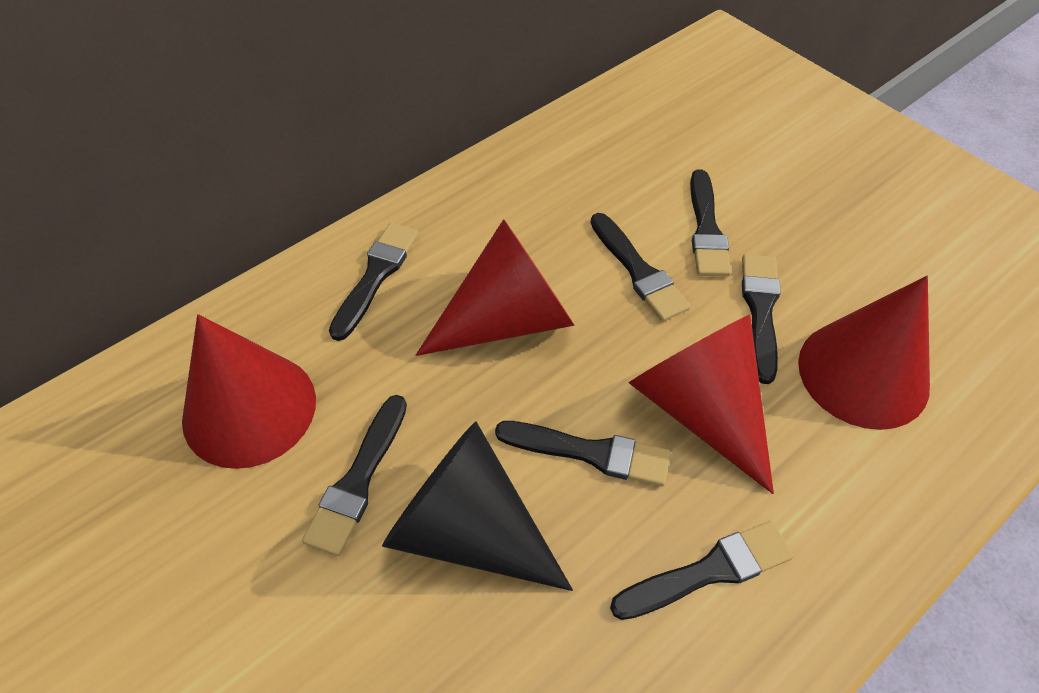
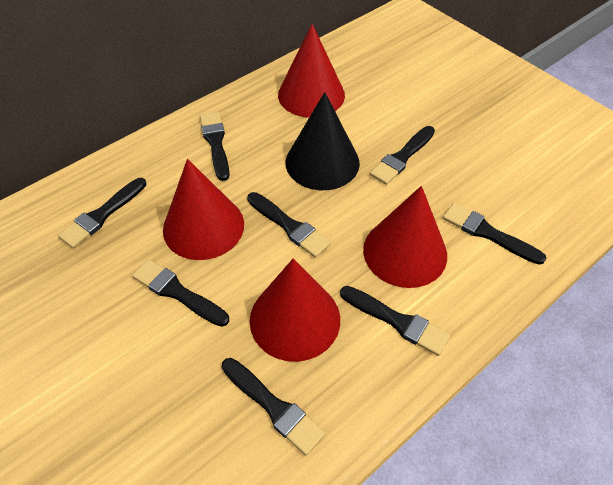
black brush: [302,395,407,556] [329,223,419,341] [495,421,671,486] [591,213,690,321] [610,521,794,620] [690,169,731,277] [742,254,781,384] = 7 -> [58,178,146,248] [132,259,229,327] [200,112,230,181] [222,358,325,456] [247,192,331,258] [340,286,450,356] [370,126,435,185] [443,203,546,265] = 8

